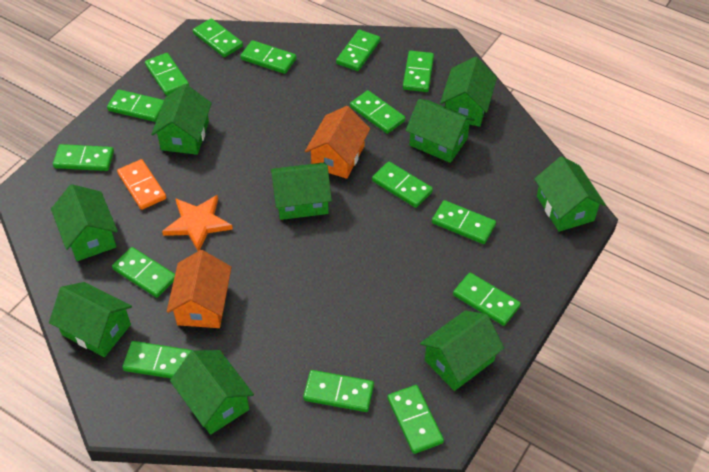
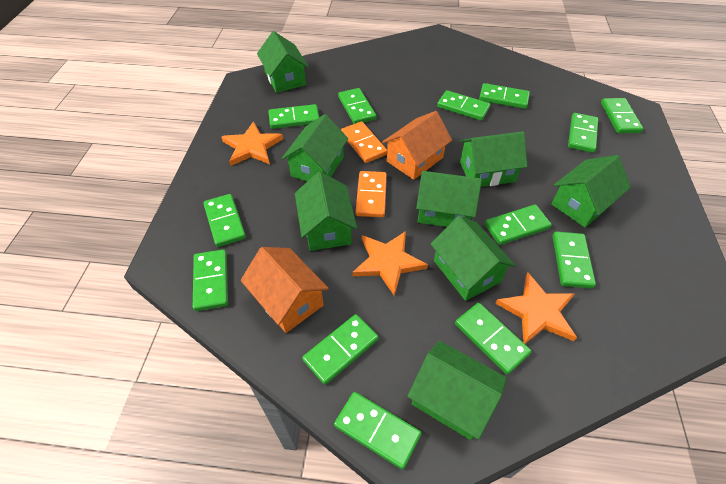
green domino: [53,144,114,171] [107,89,164,122] [112,247,175,298] [122,341,192,378] [145,53,189,96] [193,18,243,57] [240,40,297,74] [303,370,374,412] [336,30,380,71] [350,90,405,134] [372,161,433,208] [387,385,444,454] [403,51,434,92] [432,200,496,244] [453,273,521,326] = 15 -> [193,250,228,311] [203,194,246,247] [268,104,319,129] [302,314,379,385] [334,392,422,470] [338,88,376,124] [437,90,490,121] [455,303,531,374] [479,83,530,109] [485,205,552,245] [553,231,596,289] [568,113,598,153] [601,98,643,133] = 13
green house: [49,282,132,357] [51,184,118,261] [151,84,212,155] [170,350,254,435] [271,163,332,220] [406,99,475,163] [420,310,504,391] [440,57,497,127] [534,156,606,232] = 9 -> [257,31,309,93] [282,114,348,181] [295,172,357,251] [407,341,507,440] [416,171,482,227] [431,216,516,301] [460,131,527,187] [552,155,631,228] = 8
orange domino: [117,159,166,210] = 1 -> [341,122,387,163] [356,171,387,217] = 2
orange star: [162,195,233,251] = 1 -> [221,121,283,166] [352,231,428,296] [495,273,577,344] = 3

